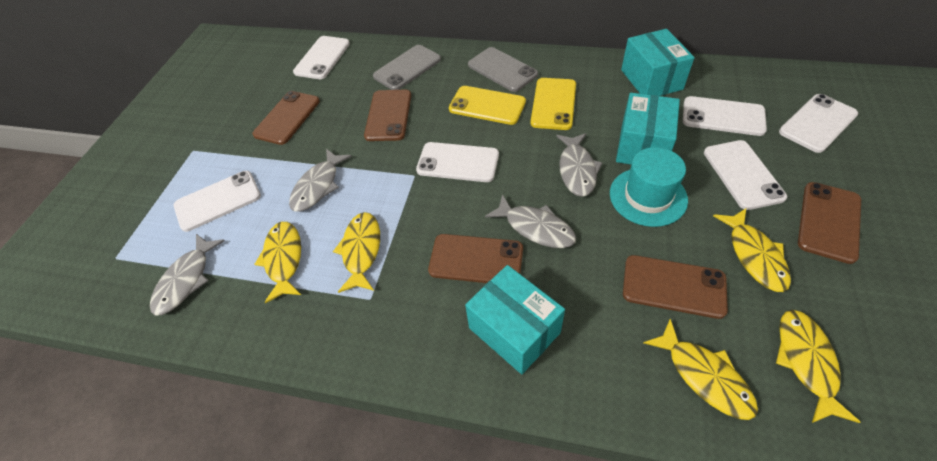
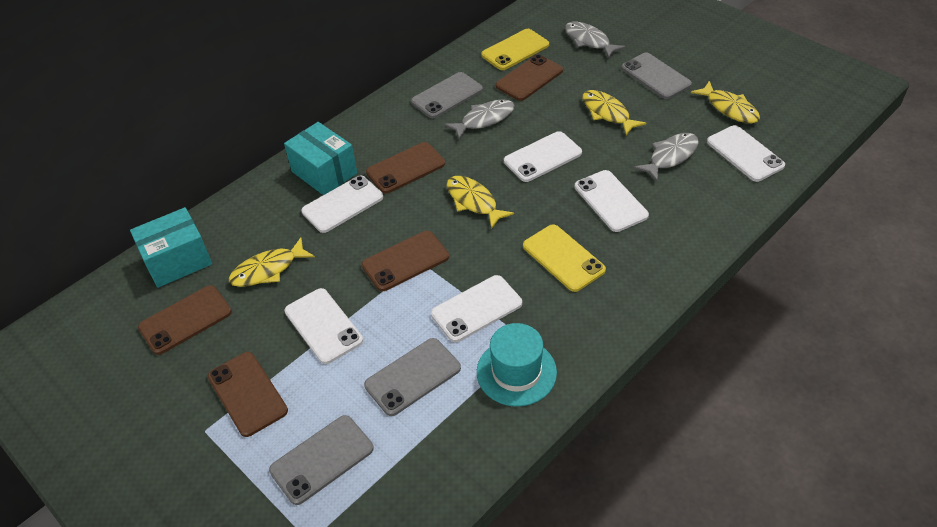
grey fish: [150,234,225,316] [289,149,352,212] [485,194,576,248] [556,133,603,197] = 4 -> [444,99,515,140] [565,22,626,58] [634,133,699,181] = 3
grey phone: [373,45,441,90] [468,47,538,92] = 2 -> [269,415,374,505] [364,338,461,416] [411,72,483,118] [621,52,692,99] = 4
turquoise box: [465,265,565,374] [616,93,680,164] [621,29,694,96] = 3 -> [130,207,212,288] [284,122,357,195] = 2
yellow fish: [254,222,301,303] [333,212,380,293] [643,319,758,420] [713,208,791,292] [776,310,860,423] = 5 -> [229,238,315,287] [446,176,514,229] [582,90,646,136] [691,81,760,123] = 4

